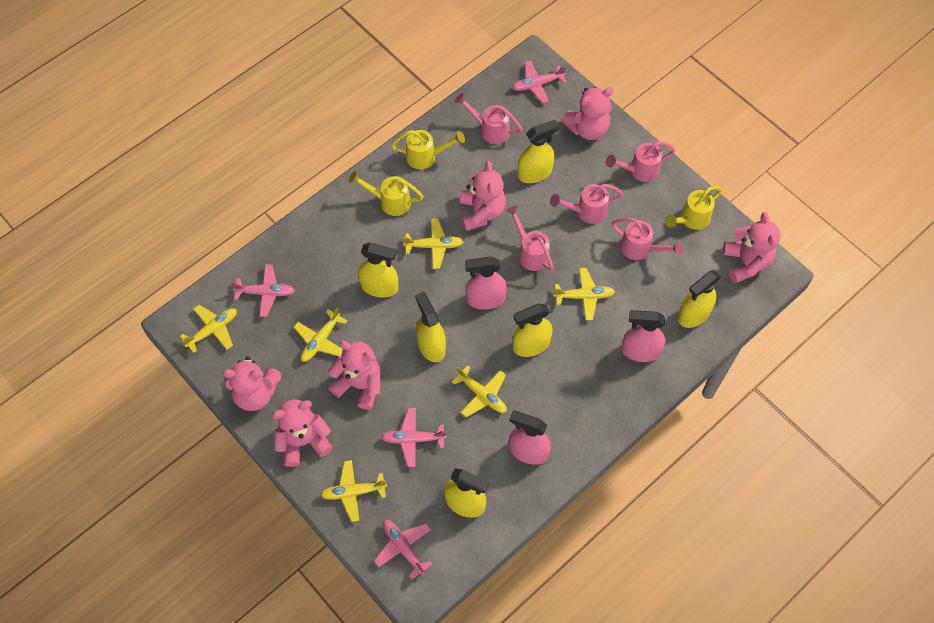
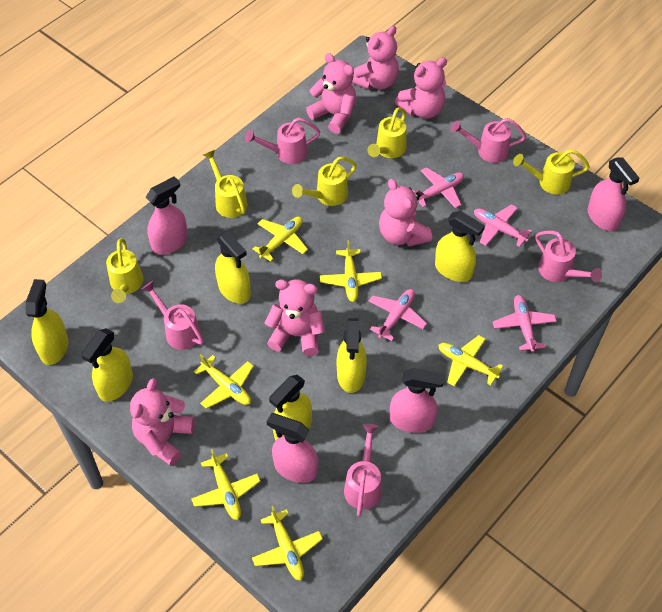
pink spray bottle: [465,257,507,310] [509,410,551,465] [621,310,666,362] = 3 -> [146,176,188,255] [267,413,318,483] [390,368,444,433] [588,158,640,231] = 4
yellow watering can: [349,171,424,216] [391,130,465,169] [665,186,722,230] = 3 -> [106,238,143,303] [203,150,248,218] [292,157,357,206] [368,107,406,158] [513,149,590,195] = 5

